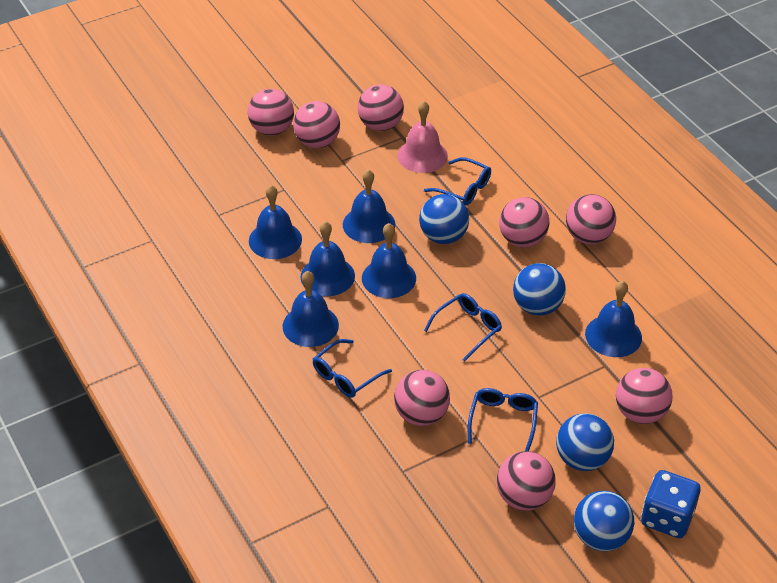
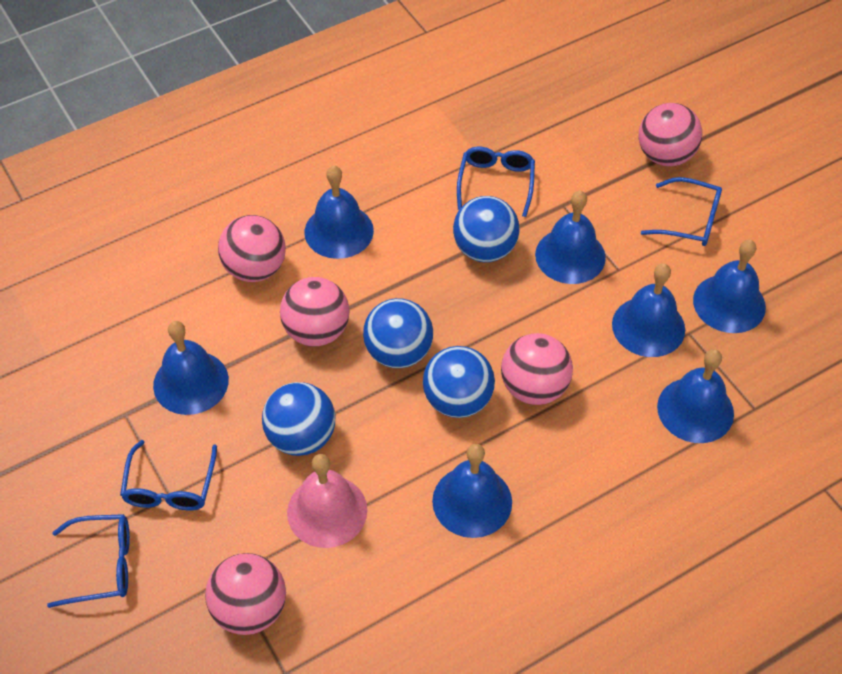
blue bell: [249,185,302,259] [283,271,339,347] [300,221,355,296] [343,169,395,243] [362,223,416,298] [585,281,642,357] = 6 -> [153,321,229,415] [304,165,374,259] [432,444,512,538] [535,191,606,284] [612,263,685,357] [657,349,734,443] [693,240,766,333] = 7
blue dice: [641,470,701,538] = 1 -> none = 0
pink ball: [248,89,294,136] [293,101,340,148] [358,85,404,131] [394,370,450,426] [497,451,556,510] [499,197,549,247] [566,194,616,244] [616,368,672,424] = 8 -> [205,553,286,635] [218,215,286,282] [280,277,350,347] [501,333,573,405] [639,103,702,166] = 5

